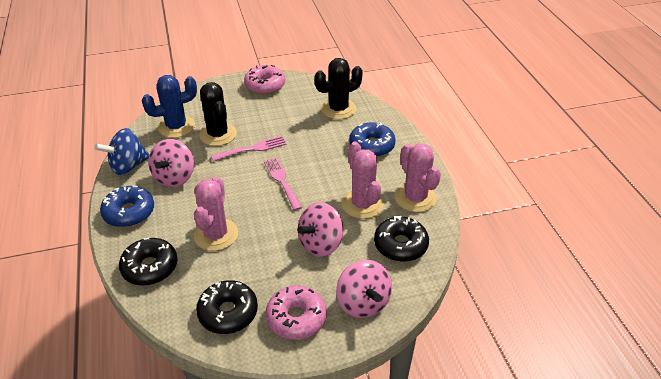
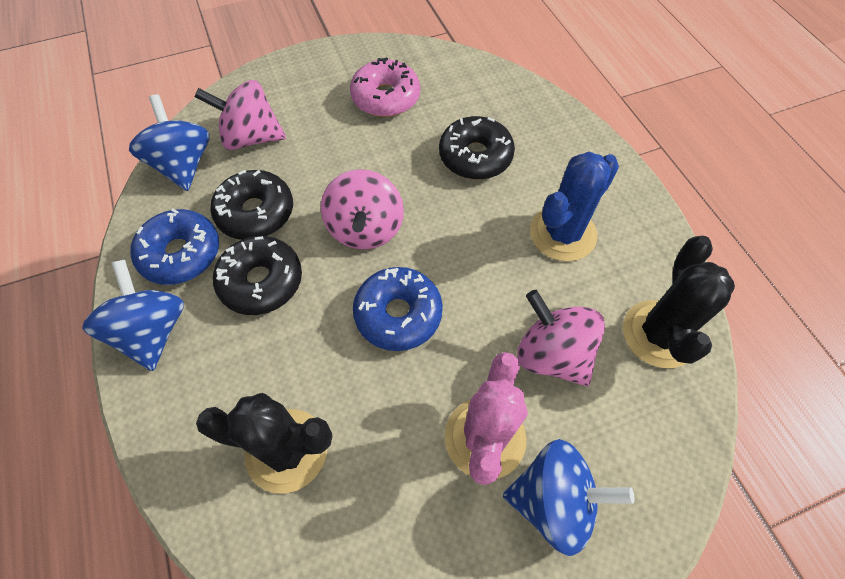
blue spinning top: [94,128,149,175] = 1 -> [82,260,184,371] [129,95,209,191] [503,439,634,556] = 3
pink cactus: [193,177,238,251] [342,142,384,219] [395,143,441,212] = 3 -> [445,352,528,485] = 1
pink donut: [244,65,285,94] [266,285,327,340] = 2 -> [350,58,420,117] = 1
pink fork: [211,136,287,161] [264,157,302,211] = 2 -> none = 0

